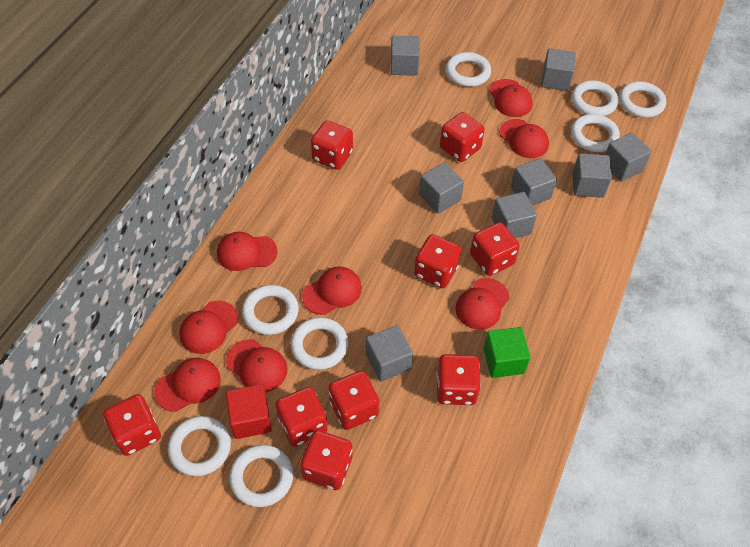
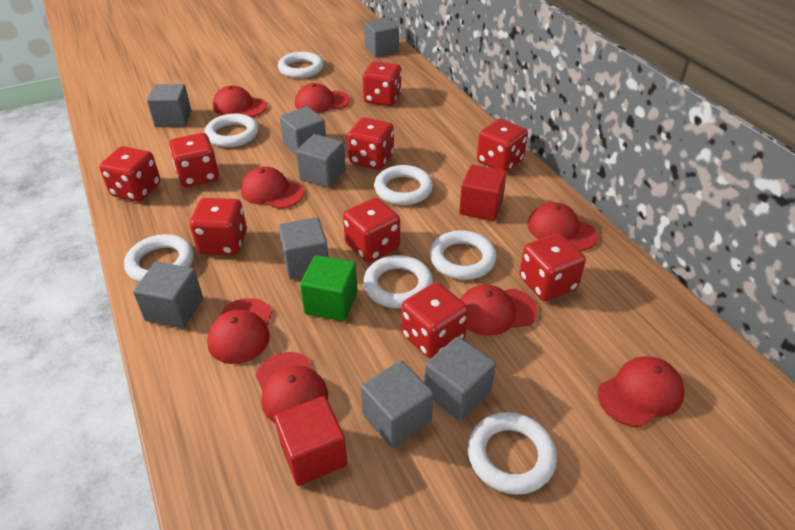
red cube: [226,384,272,439] = 1 -> [274,396,347,486] [459,165,507,221] = 2
white ring: [168,416,231,476] [229,445,293,507] [242,285,299,335] [291,317,349,370] [446,52,491,87] [571,114,620,152] [572,81,619,116] [619,82,666,118] = 8 -> [124,234,194,282] [205,114,258,147] [278,52,323,78] [363,255,433,308] [374,165,433,205] [430,230,497,280] [467,412,557,495] = 7

